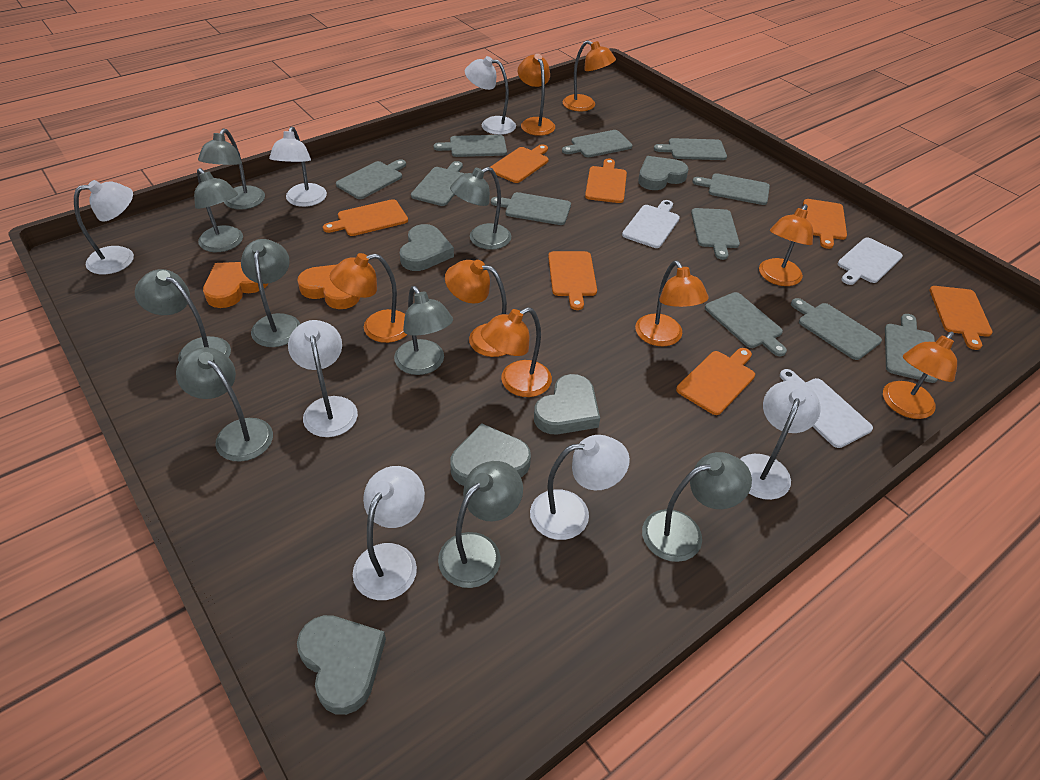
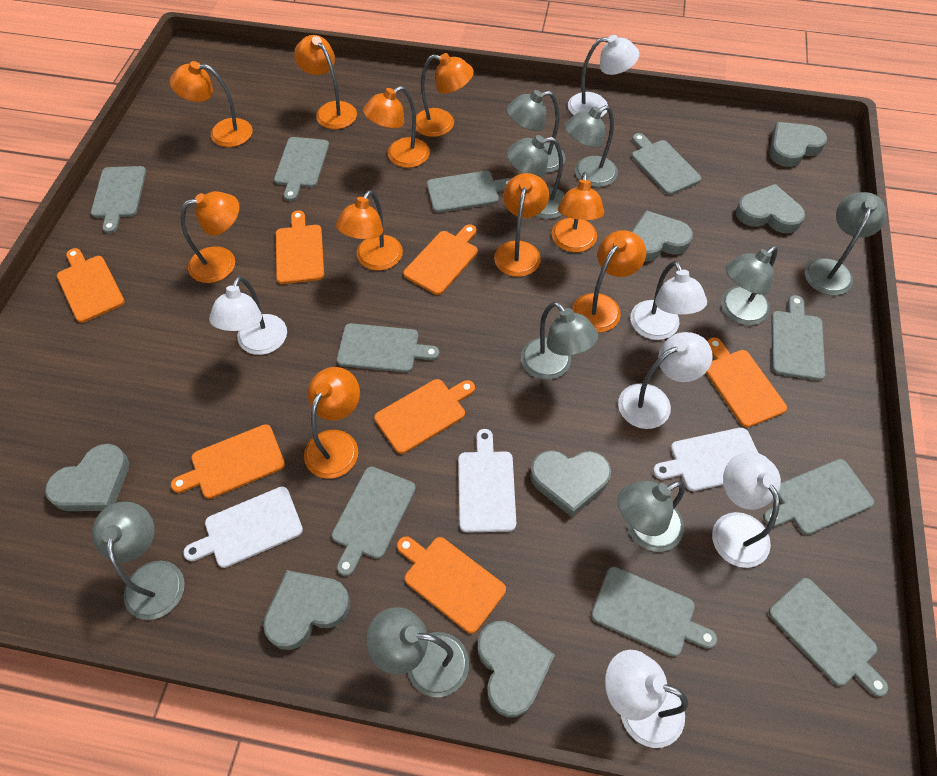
grey cutting board: [336,159,406,199] [411,161,465,206] [434,135,507,157] [491,192,571,225] [562,130,632,157] [654,138,727,160] [691,208,740,260] [692,173,770,205] [705,292,787,356] [791,298,882,360] [885,314,938,383] = 11 -> [91,166,146,234] [274,137,329,201] [332,467,416,576] [337,323,439,373] [427,171,511,213] [591,567,717,657] [632,133,701,195] [763,459,874,535] [768,578,888,697] [771,295,825,381] = 10
grey heart: [297,615,386,715] [400,224,454,271] [450,423,531,486] [534,374,600,435] [638,156,689,190] = 5 -> [45,444,129,511] [263,570,351,650] [478,621,555,717] [530,450,611,517] [632,210,693,262] [736,184,805,233] [770,122,827,167] = 7
orange heart: [203,262,269,308] [297,264,360,309] = 2 -> none = 0
orange lamp: [330,253,407,343] [445,260,507,357] [481,307,552,397] [518,54,555,136] [563,40,616,111] [635,260,708,346] [759,204,813,286] [883,332,957,419] = 8 -> [170,61,252,147] [181,191,239,283] [294,35,357,129] [304,367,360,479] [336,190,403,271] [363,86,430,168] [416,53,474,137] [494,173,549,277] [552,172,604,252] [572,230,646,332] = 10
white lamp: [74,180,134,274] [269,126,327,207] [288,320,358,437] [353,466,425,600] [465,56,516,135] [530,435,630,540] [740,381,821,500] = 7 -> [209,276,287,355] [568,35,639,117] [605,650,688,748] [618,332,713,429] [630,261,707,340] [712,452,781,568] = 6

